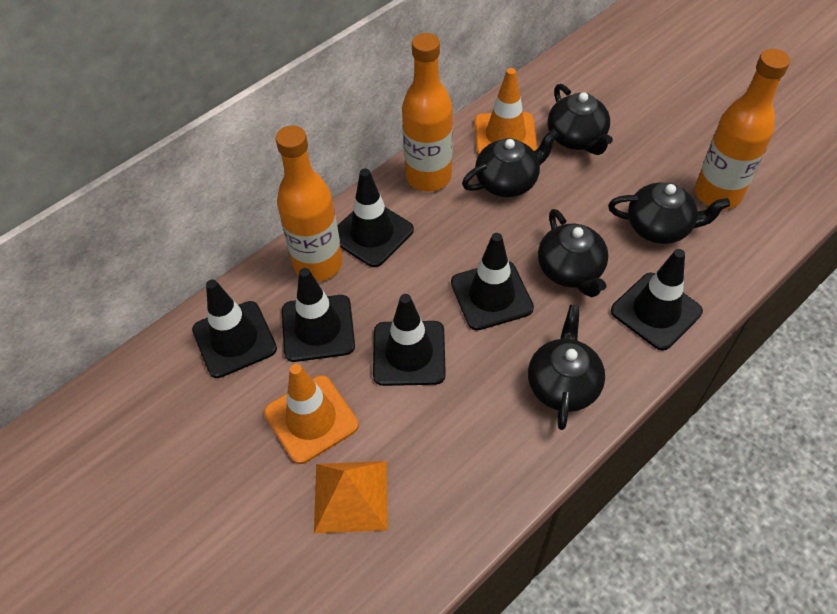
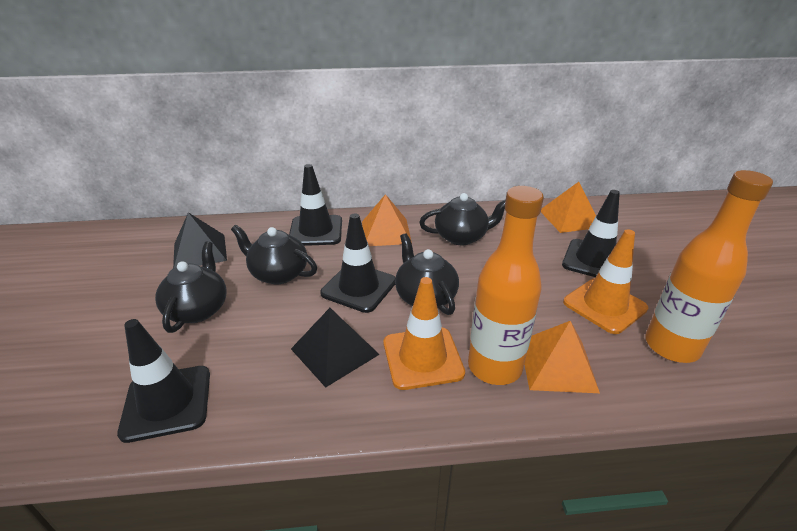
black pyramid: none = 0 -> [173,212,227,268] [291,308,380,388] = 2
black teapot: [462,129,559,197] [528,305,605,430] [538,209,608,297] [548,84,613,155] [608,182,730,244] = 5 -> [155,241,227,333] [231,225,317,285] [395,233,459,315] [419,193,506,245] = 4
black traffic cone: [192,279,277,378] [282,268,355,362] [337,168,414,267] [373,294,446,386] [451,233,534,330] [611,249,703,351] = 6 -> [117,319,210,443] [289,164,342,246] [320,213,396,313] [562,190,620,277] = 4
orange bottle: [275,125,343,282] [402,33,453,192] [695,49,790,210] = 3 -> [468,186,544,385] [645,170,773,363] = 2
orange pyramid: [314,461,388,534] = 1 -> [362,194,412,246] [524,321,600,393] [541,182,596,233] = 3

